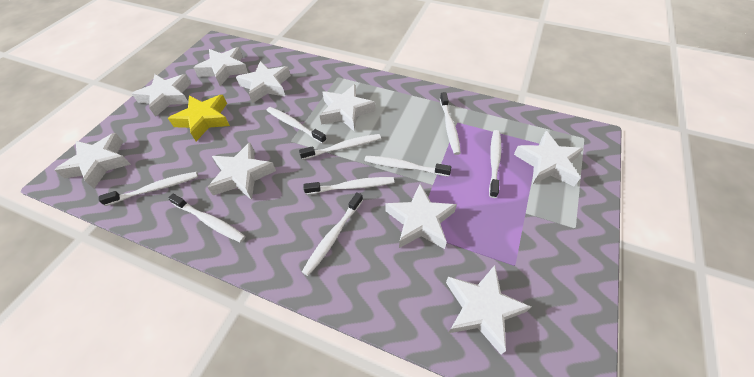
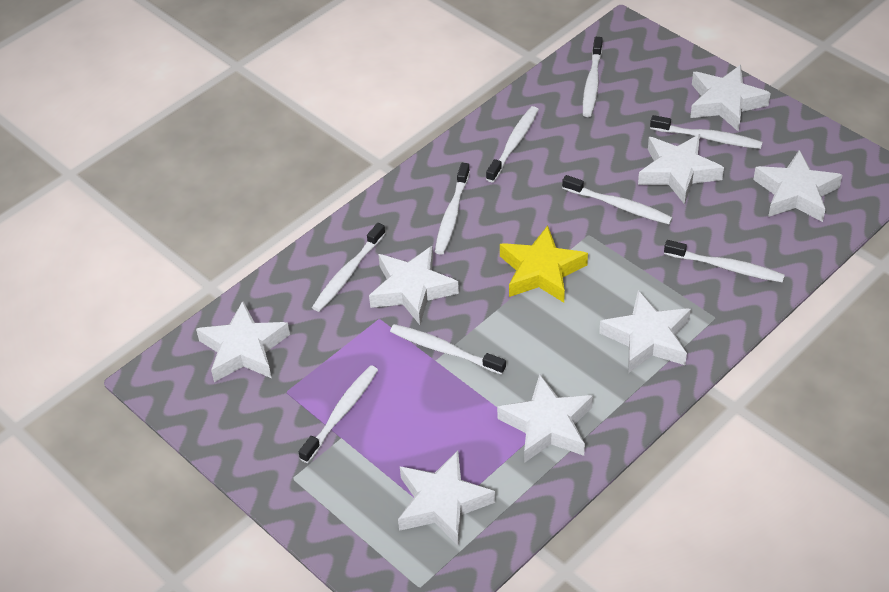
white star: [55,133,131,188] [132,74,191,117] [193,47,248,86] [207,142,276,200] [236,61,291,103] [319,84,375,131] [386,184,457,249] [446,265,531,354] [514,131,583,186] = 9 -> [196,301,290,382] [369,246,459,325] [398,450,495,546] [497,374,593,463] [599,290,691,373] [638,134,724,205] [690,65,771,132] [753,150,842,222] = 8

